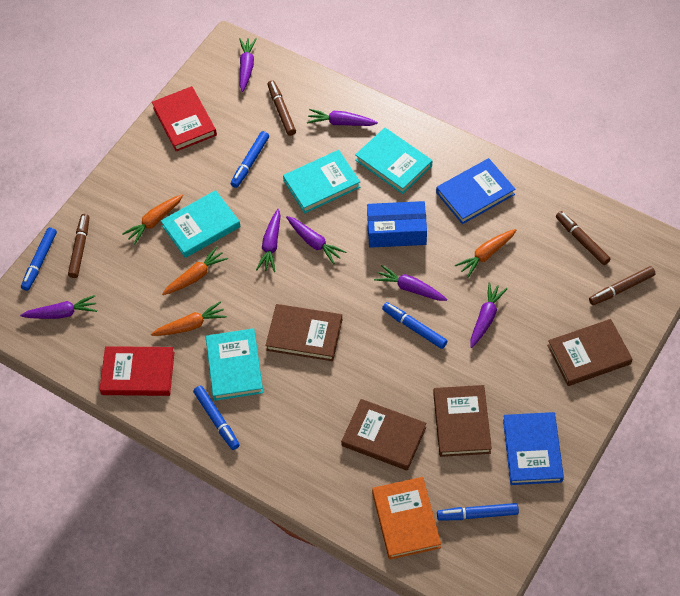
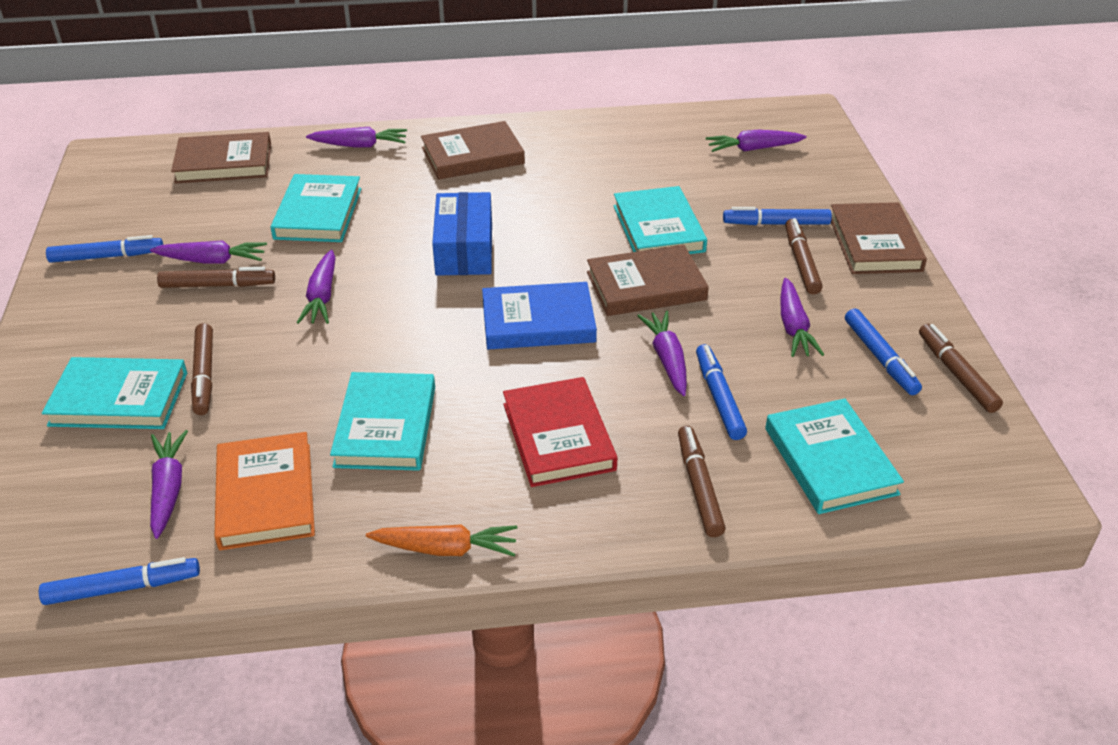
blue book: [436,158,516,224] [503,412,564,485] = 2 -> [482,282,597,349] = 1
brown marker: [68,214,89,278] [267,80,296,136] [556,211,611,265] [589,266,655,305] = 4 -> [157,267,275,288] [191,323,213,415] [678,426,726,537] [785,218,822,295] [919,324,1003,413] = 5
orange carrot: [122,194,183,245] [151,302,227,336] [162,246,228,295] [455,229,516,278] = 4 -> [366,524,517,556] = 1
red book: [99,346,174,396] [152,86,217,151] = 2 -> [503,377,617,487] = 1
turquoise book: [161,190,241,258] [206,328,263,401] [283,150,361,213] [355,128,432,194] = 4 -> [42,357,187,429] [270,174,361,242] [330,372,435,471] [613,186,707,254] [765,399,904,514] = 5

